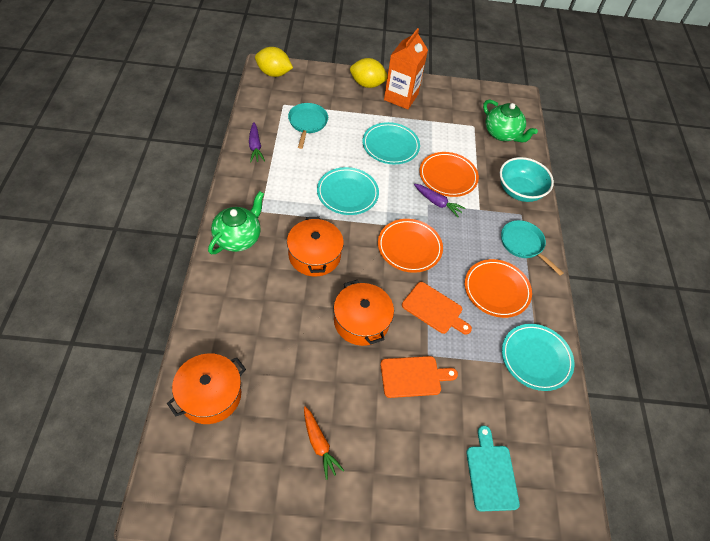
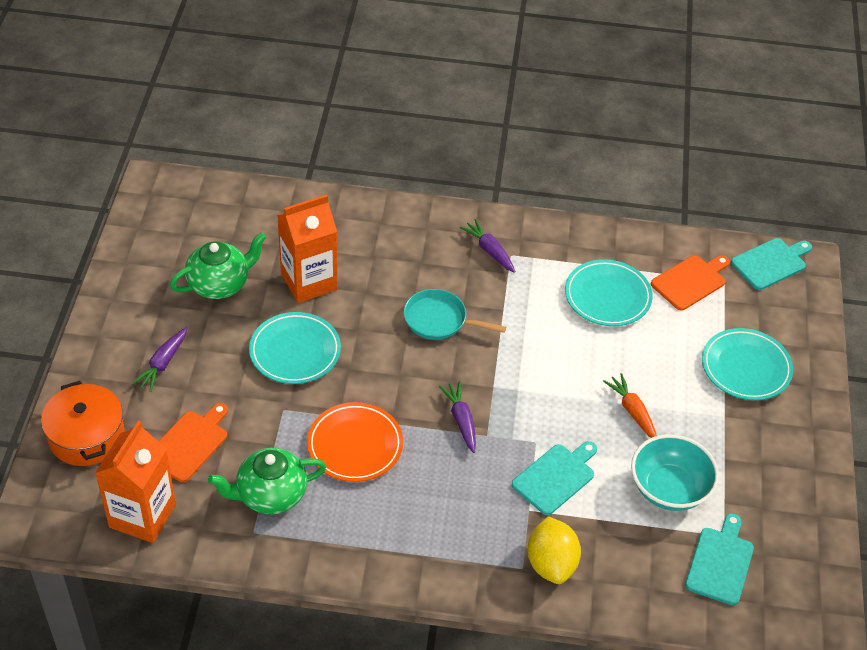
orange carton: [384,28,428,109] = 1 -> [95,421,176,543] [277,195,338,303] = 2
orange plate: [378,219,443,273] [419,152,479,197] [465,259,532,318] = 3 -> [307,402,403,482] = 1
orange pot: [167,353,246,424] [287,217,344,277] [334,280,394,346] = 3 -> [41,381,125,466] = 1
purple carrot: [249,122,265,162] [414,184,466,217] = 2 -> [132,327,188,392] [439,381,476,453] [460,219,516,273] = 3
turquoise cutting board: [466,425,520,512] = 1 -> [512,441,597,515] [685,513,754,605] [731,238,812,290] = 3
turquoise pan: [288,103,328,149] [501,220,563,276] = 2 -> [404,289,506,340] = 1
yellow lemon: [255,47,293,77] [350,58,388,88] = 2 -> [527,516,581,584] = 1

